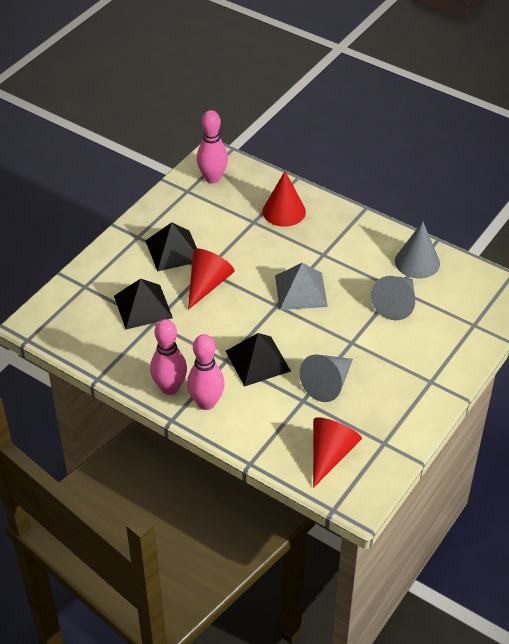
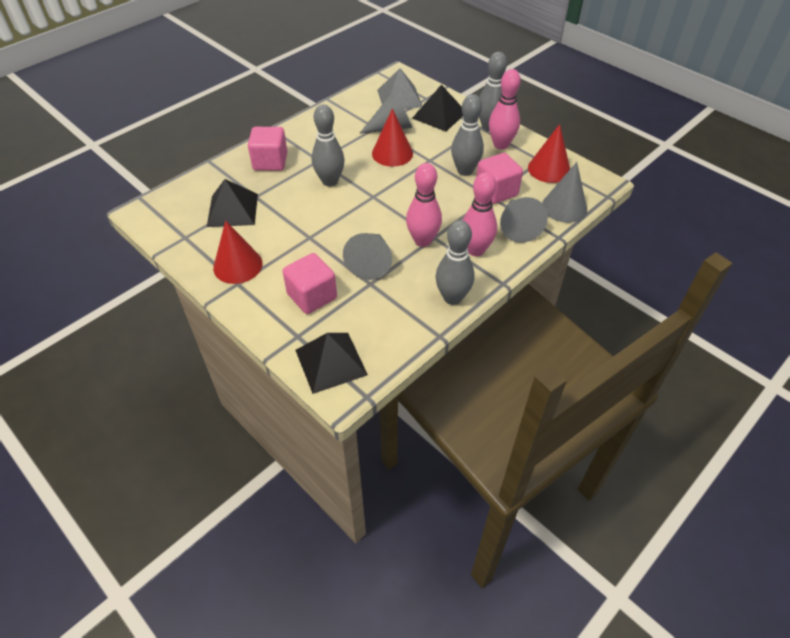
grey bowling pin: none = 0 -> [312,104,345,187] [435,220,475,305] [451,94,484,176] [479,52,507,131] = 4
grey cone: [299,354,353,402] [371,276,415,320] [395,222,440,279] = 3 -> [343,233,392,280] [359,91,412,134] [500,197,548,243] [542,162,587,223] = 4
pink cube: none = 0 -> [248,127,287,171] [283,253,337,314] [476,153,523,204] = 3

